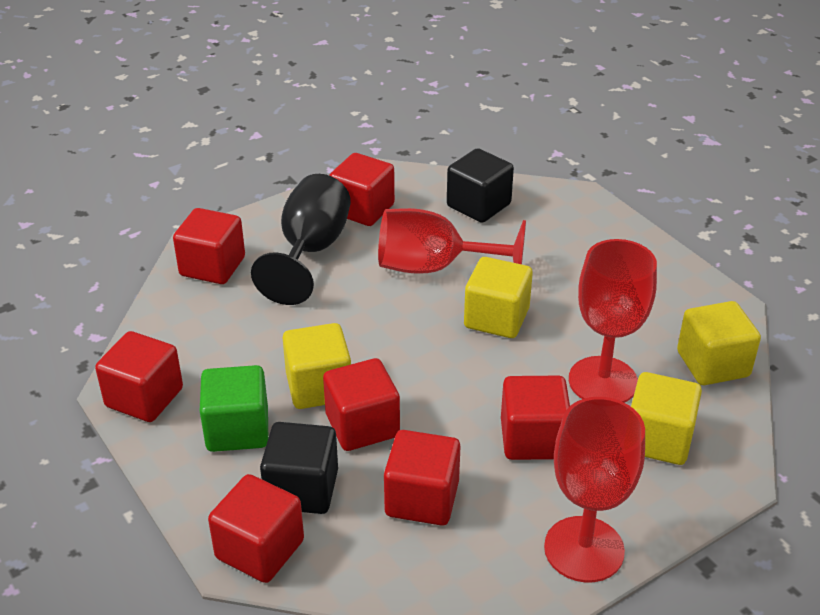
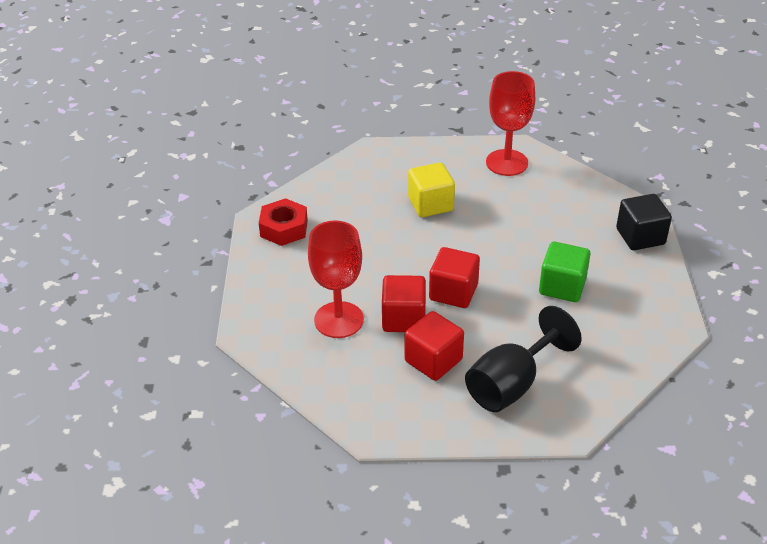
black cube: [260,422,338,514] [447,148,514,223] = 2 -> [616,194,672,250] = 1
red cube: [95,331,183,422] [173,208,245,284] [208,474,304,583] [323,358,400,451] [329,153,395,226] [384,430,461,526] [501,376,570,460] = 7 -> [382,275,426,332] [405,311,464,381] [429,247,480,308] = 3
red goblet: [378,208,526,273] [544,397,645,582] [569,239,657,403] = 3 -> [308,220,364,338] [486,71,535,176] = 2
red nut: none = 0 -> [259,198,308,246] = 1
yellow cube: [283,323,351,409] [464,257,533,338] [631,372,702,465] [677,301,761,385] = 4 -> [408,162,455,217] = 1

